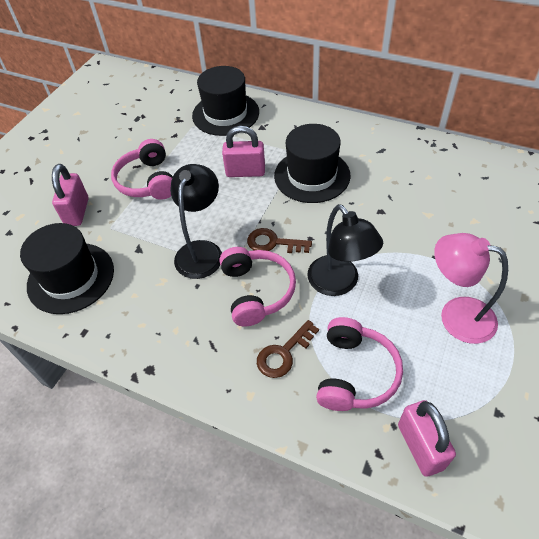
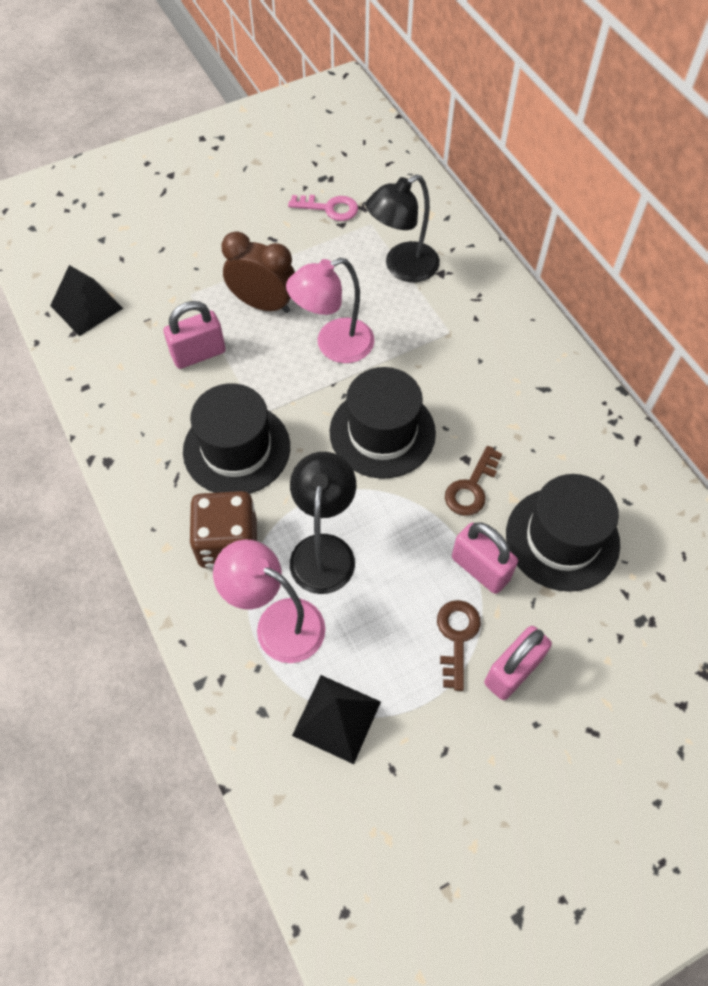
black pyramid: none = 0 -> [50,265,123,336] [292,675,381,764] = 2
brown clock: none = 0 -> [221,231,295,313] = 1
brown dice: none = 0 -> [189,491,257,568] = 1
pink headphones: [111,139,173,200] [220,247,296,327] [316,317,403,411] = 3 -> none = 0
pink key: none = 0 -> [288,195,358,221] = 1
pink lamp: [434,233,508,344] = 1 -> [213,539,325,663] [286,258,374,363] = 2

